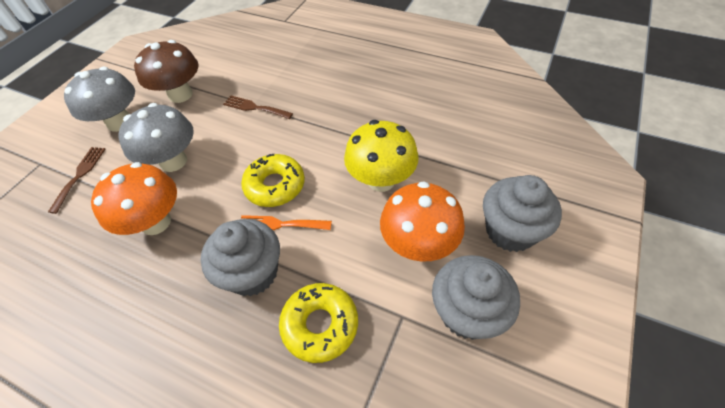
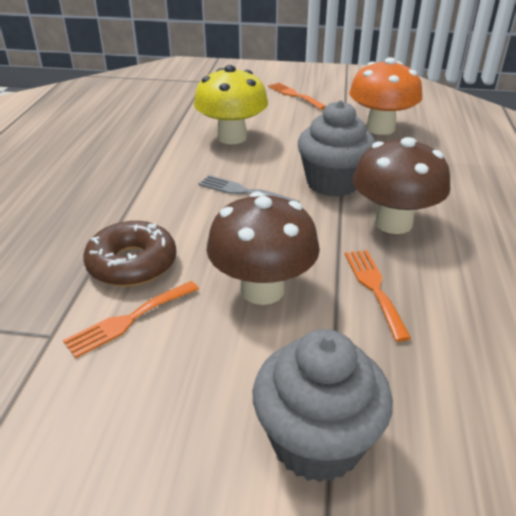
brown donut: none = 0 -> [83,221,176,287] = 1
brown fork: [48,147,106,214] [223,95,293,119] = 2 -> none = 0
brown mushroom: [134,40,198,103] = 1 -> [207,191,320,305] [353,137,450,234] = 2
grey cupcake: [200,219,280,296] [432,255,520,340] [483,175,562,252] = 3 -> [253,329,393,482] [298,100,375,197] = 2
grey fork: none = 0 -> [199,175,300,202] = 1
grey mushroom: [64,67,135,132] [118,103,194,172] = 2 -> none = 0
orange fork: [241,215,332,230] = 1 -> [63,281,199,358] [268,83,326,110] [345,250,411,342] = 3
orange mushroom: [91,162,177,235] [380,181,465,261] = 2 -> [349,57,422,135] = 1
yellow donut: [241,154,305,207] [279,283,358,363] = 2 -> none = 0

